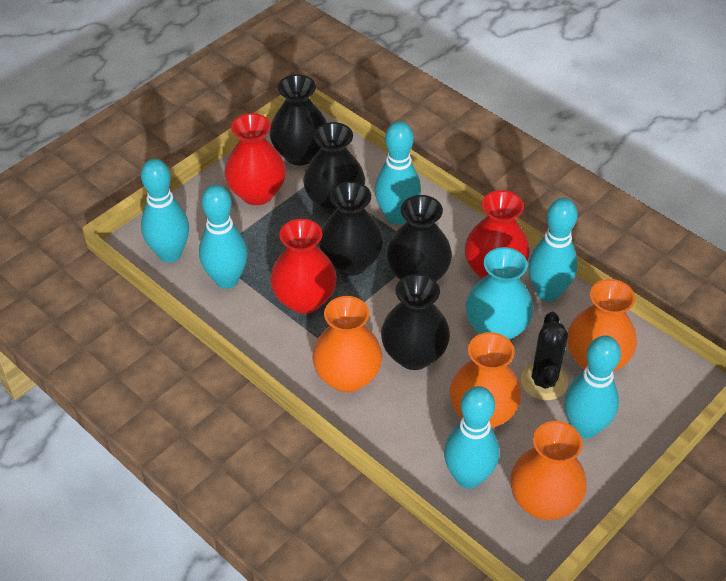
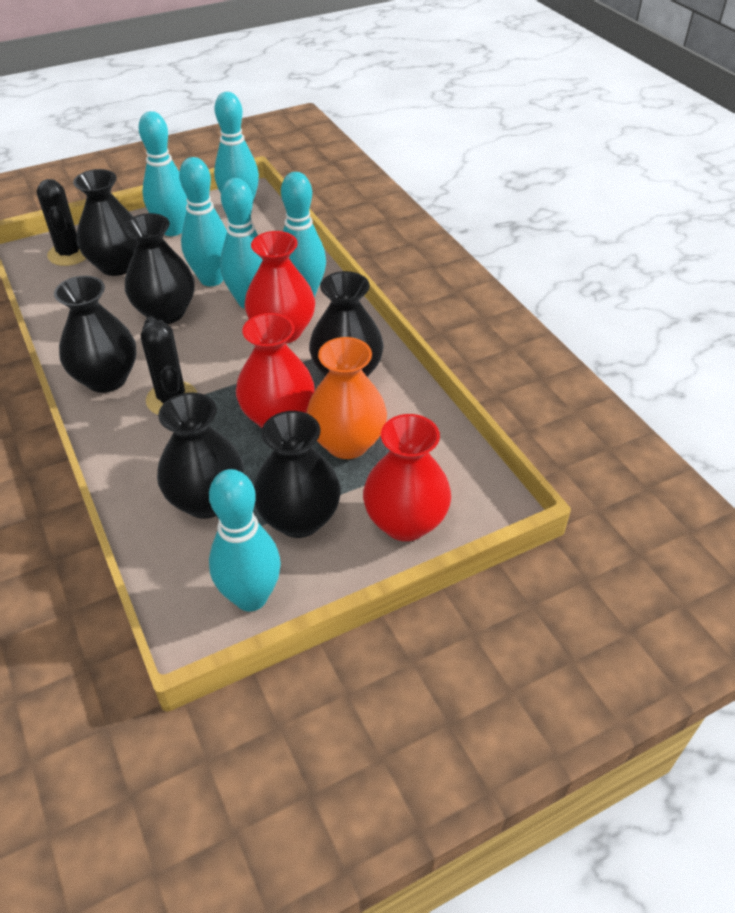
black cactus: [521,312,568,400] = 1 -> [36,179,86,266] [141,317,197,415] = 2
black vase: [269,74,327,165] [303,122,365,214] [319,181,383,276] [381,274,450,370] [387,195,452,281] = 5 -> [54,276,137,393] [73,169,137,276] [124,213,195,324] [157,392,244,519] [254,411,341,538] [309,271,384,377] = 6
orange vase: [312,296,382,393] [450,332,522,428] [510,421,587,520] [567,279,637,372] = 4 -> [307,337,387,459] = 1
turquoise vase: [466,247,534,340] = 1 -> none = 0

